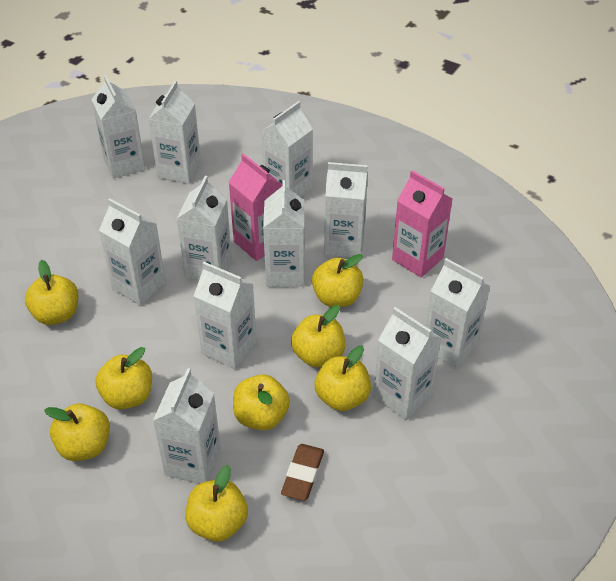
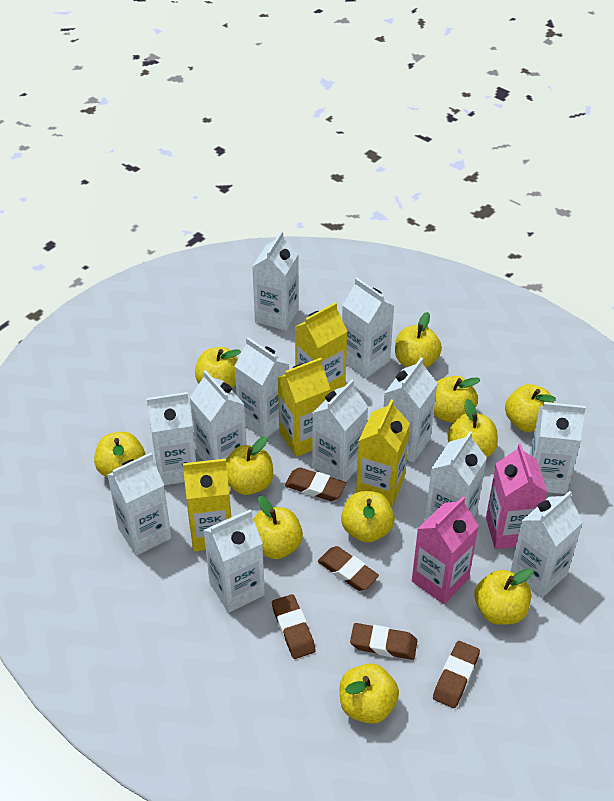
brown eraser: [281,444,324,501] = 1 -> [272,594,315,659] [285,467,346,501] [318,546,379,591] [350,623,417,660] [433,641,480,708] = 5
white carton: [91,75,145,179] [99,198,166,306] [148,81,201,184] [153,368,221,484] [177,176,232,280] [194,262,257,369] [261,101,313,197] [263,180,304,287] [324,162,368,257] [374,307,441,420] [426,258,490,369] = 11 -> [107,453,172,556] [147,392,196,485] [189,370,247,461] [203,509,265,613] [235,337,289,437] [252,231,299,331] [312,380,368,482] [342,278,394,378] [384,358,438,463] [425,431,487,521] [510,491,583,598] [529,402,586,494] = 12
yellow apple: [25,260,78,325] [44,403,110,461] [95,347,152,409] [185,465,248,542] [233,374,290,430] [291,305,345,367] [312,254,364,307] [315,346,371,411] = 8 -> [94,431,145,477] [195,347,241,388] [226,436,273,495] [254,496,303,559] [340,663,399,724] [341,491,395,543] [395,312,442,368] [434,376,481,423] [447,399,498,457] [475,569,533,625] [505,384,556,432] = 11
yellow carton: none = 0 -> [183,459,231,552] [278,358,330,457] [295,302,348,392] [356,399,410,506] = 4

